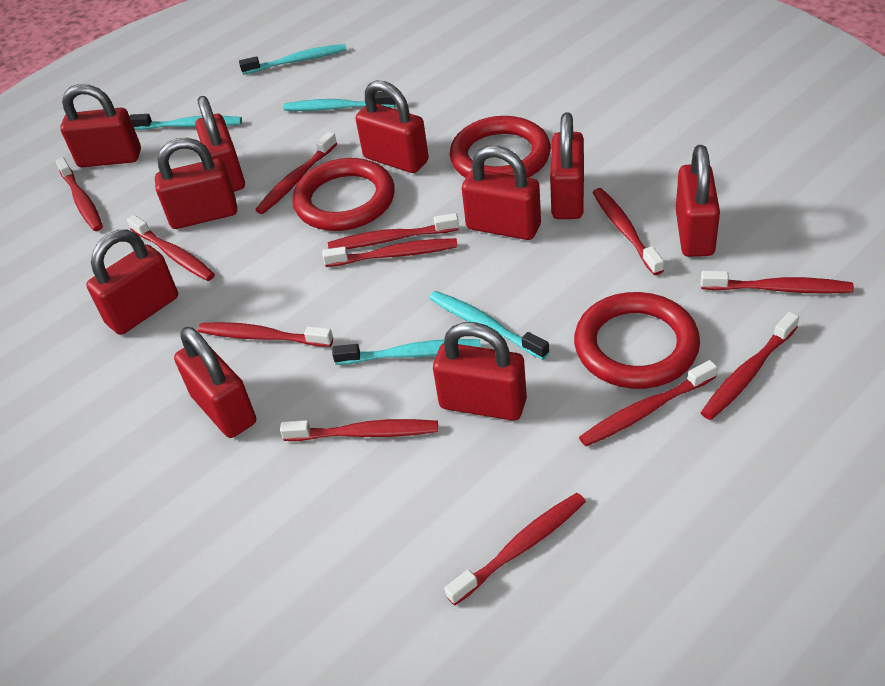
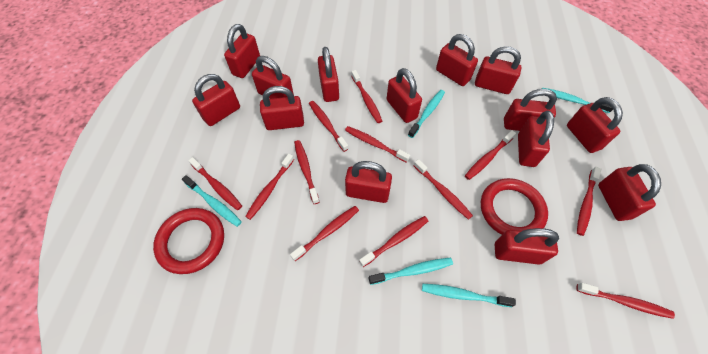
red padlock: [60,84,141,167] [86,230,178,335] [155,138,237,229] [174,327,256,438] [195,96,245,192] [356,80,429,173] [433,322,527,421] [462,146,541,240] [550,112,584,219] [676,145,720,257] = 10 -> [192,74,240,126] [224,24,260,78] [252,56,294,99] [260,86,304,130] [318,47,339,102] [345,161,392,203] [387,68,422,123] [436,34,478,86] [475,46,522,94] [495,228,559,265] [504,89,557,131] [518,111,554,167] [567,97,623,153] [598,164,661,221] = 14
red ring: [292,158,395,231] [450,116,551,178] [574,292,700,389] = 3 -> [153,208,224,274] [481,178,548,235] = 2

